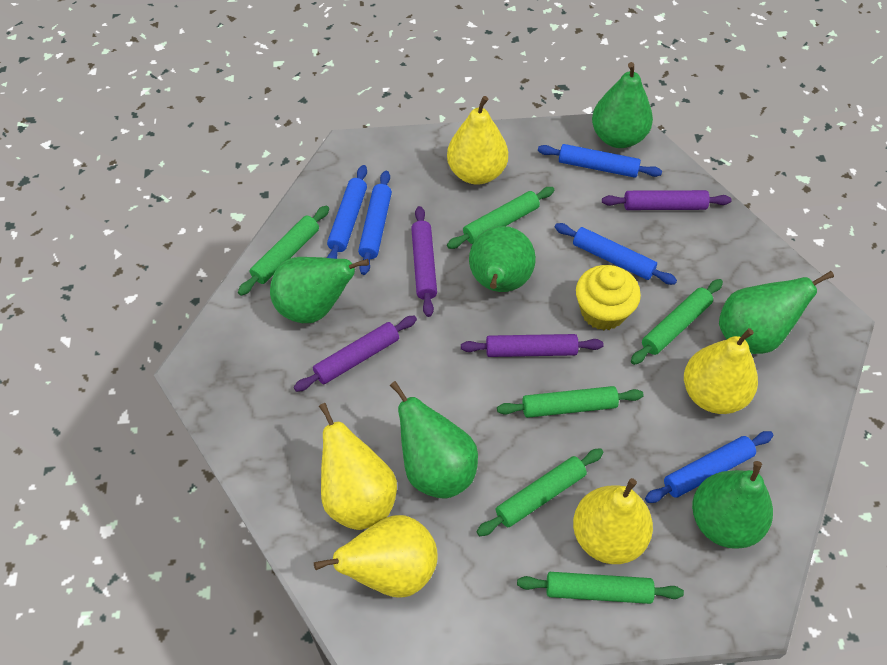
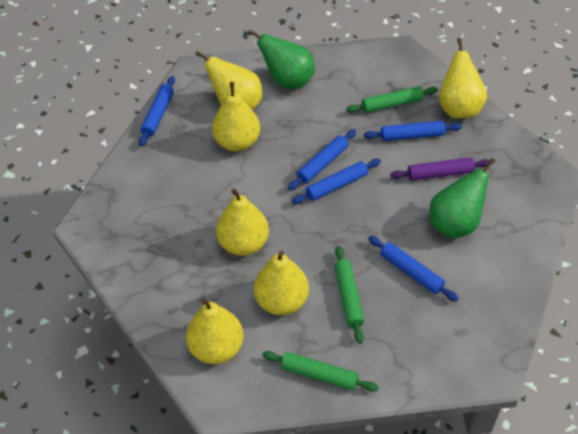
green pear: [270,257,369,323] [390,381,478,499] [469,226,536,292] [592,62,653,148] [692,461,773,549] [719,271,834,354] = 6 -> [248,29,315,89] [429,158,495,238] = 2
green rolling pin: [238,206,329,296] [447,187,554,249] [477,448,604,536] [497,386,644,418] [517,572,684,604] [631,279,723,365] = 6 -> [262,351,378,392] [334,246,364,344] [346,86,438,113] = 3
purple rolling pin: [294,316,417,392] [411,206,437,317] [461,334,604,357] [602,190,732,210] = 4 -> [390,157,490,181] = 1
yellow cupcake: [576,265,641,330] = 1 -> none = 0
yellow pear: [314,515,438,598] [319,403,397,530] [447,96,508,185] [573,478,653,564] [684,328,758,414] = 5 -> [186,298,244,364] [195,51,263,110] [212,82,260,151] [216,189,269,256] [254,250,309,315] [439,38,487,118] = 6

